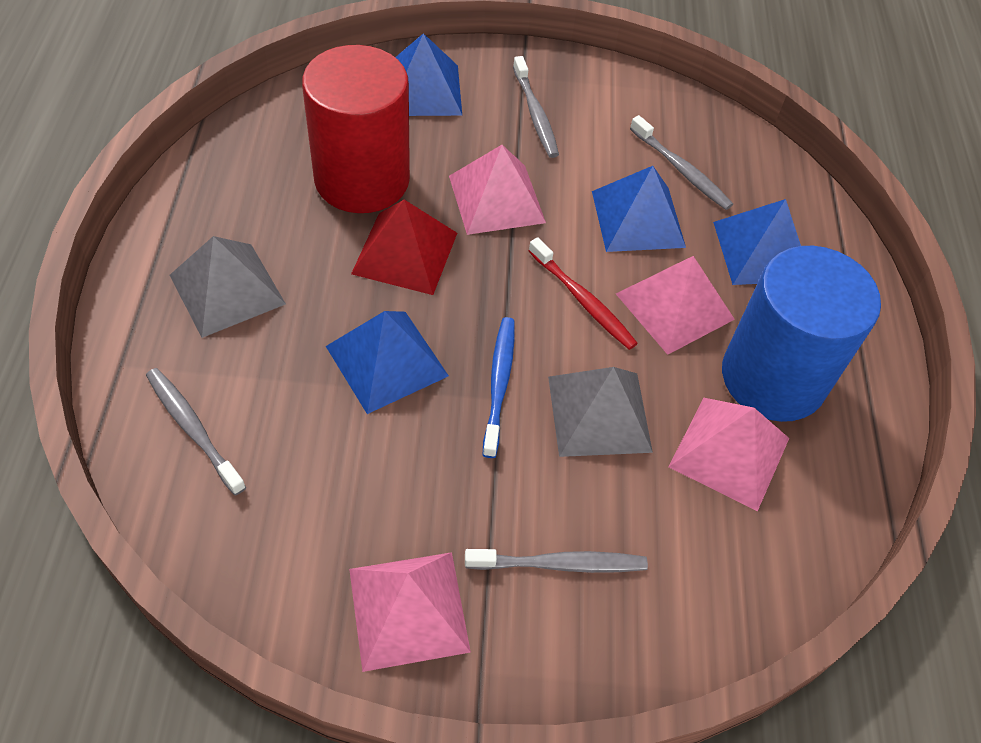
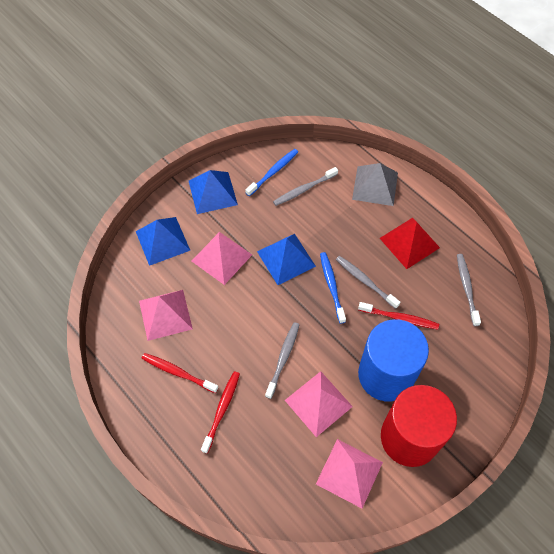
blue pyramid: [326,311,449,414] [395,33,462,116] [592,166,686,252] [713,199,801,285] = 4 -> [136,217,191,266] [189,170,238,214] [257,234,316,285] = 3
blue toothbrush: [483,317,514,458] = 1 -> [245,149,298,196] [320,252,346,324] = 2
grey pyramid: [170,236,286,338] [548,367,653,457] = 2 -> [352,163,398,206] = 1
red toothbrush: [529,237,638,350] = 1 -> [142,353,219,393] [201,371,240,454] [358,302,439,330] = 3

